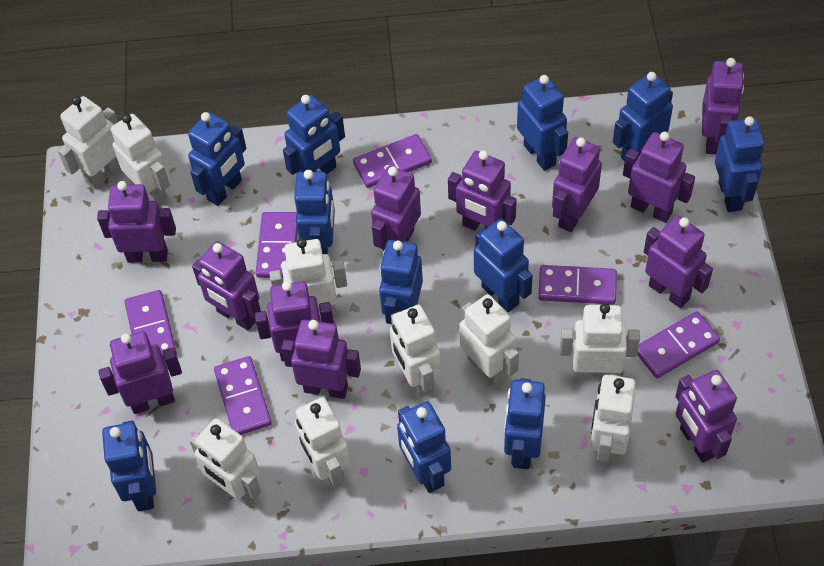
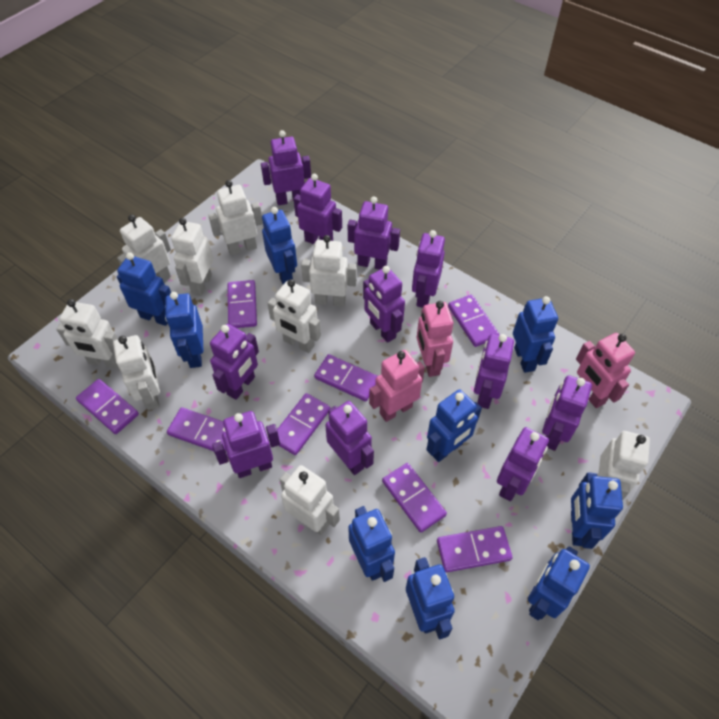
blue robot: [102,421,156,511] [188,112,246,206] [283,95,345,175] [294,170,335,254] [379,240,423,324] [397,401,451,493] [474,219,533,312] [504,378,546,469] [517,75,568,171] [613,72,673,161] [715,116,765,212] = 11 -> [117,252,171,326] [165,292,203,368] [262,207,297,284] [348,506,395,582] [406,557,455,639] [426,389,482,462] [513,296,558,373] [528,546,590,620] [571,472,623,549] = 9
pink robot: none = 0 -> [369,350,425,422] [417,301,453,377] [576,333,635,408] = 3
purple domino: [125,290,177,358] [214,356,272,435] [255,212,298,278] [353,134,432,188] [538,265,617,305] [637,311,720,378] = 6 -> [76,379,139,434] [167,407,226,451] [228,280,257,328] [277,393,330,455] [314,354,377,401] [382,463,447,533] [437,526,512,572] [448,295,499,347] = 8
purple robot: [97,181,176,263] [98,331,182,414] [192,241,261,330] [255,281,334,361] [281,319,361,399] [371,166,421,252] [448,150,517,231] [552,137,602,232] [623,132,695,223] [644,215,713,308] [675,370,737,463] [702,58,744,154] = 12 -> [210,324,259,400] [212,411,280,478] [261,130,311,205] [294,174,342,244] [325,401,374,475] [348,197,400,270] [363,266,405,343] [412,230,445,308] [474,334,514,409] [497,427,549,501] [542,375,592,451] = 11

